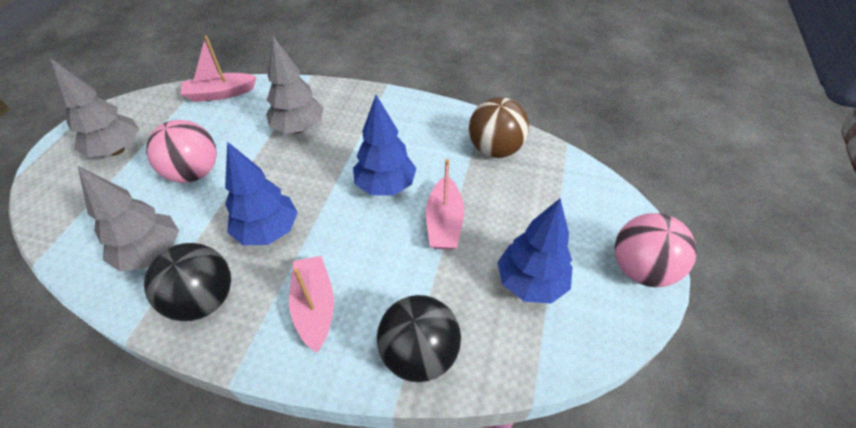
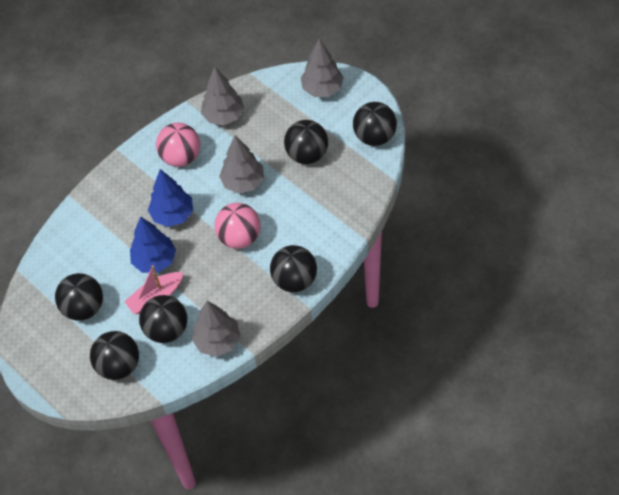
black ball: [144,243,231,321] [377,295,461,382] = 2 -> [55,273,103,321] [90,331,139,380] [139,295,187,343] [270,245,317,292] [284,120,328,164] [353,102,397,146] = 6
blue tree: [225,142,298,245] [353,95,416,196] [497,199,573,304] = 3 -> [130,217,176,273] [148,169,193,227] = 2
brown ball: [469,97,529,158] = 1 -> none = 0
grey tree: [50,58,139,157] [78,166,179,271] [266,36,324,133] = 3 -> [192,301,240,357] [201,66,244,125] [219,135,264,194] [301,38,344,97] = 4
pink boat: [181,36,256,102] [289,256,334,353] [426,159,464,250] = 3 -> [124,265,183,314] = 1

